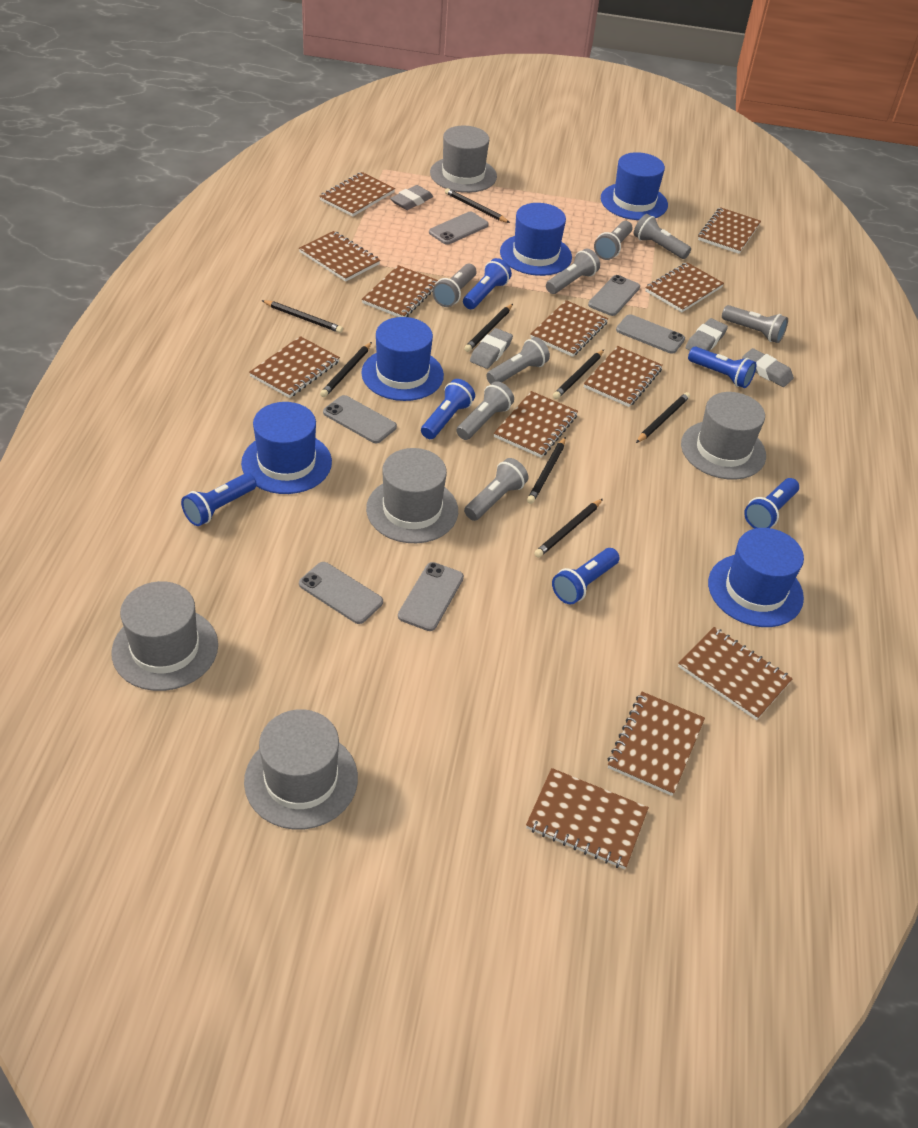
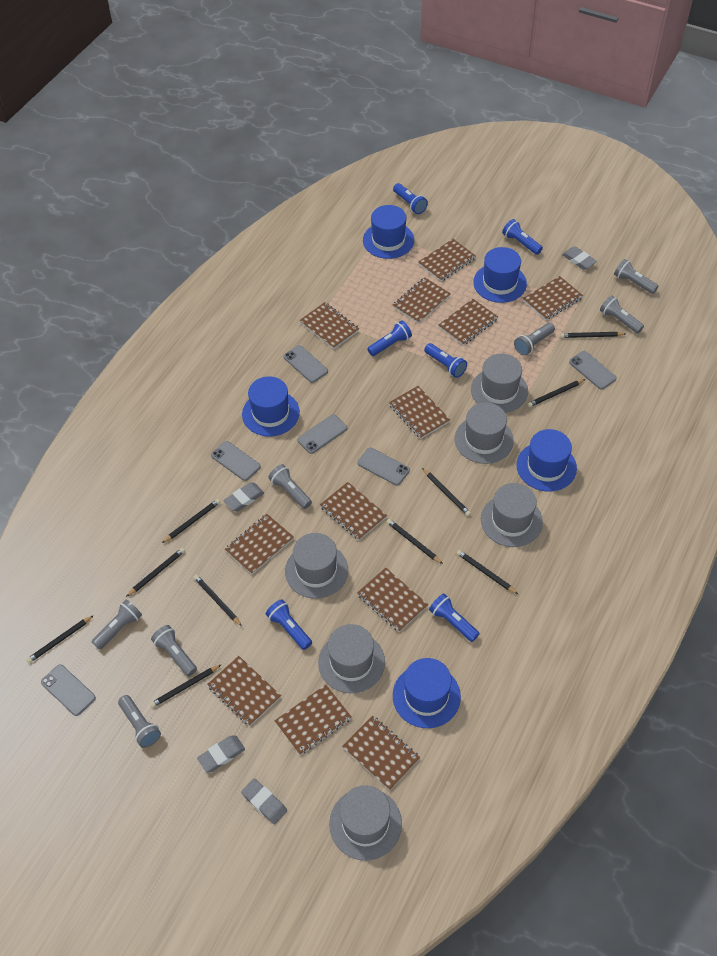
black pencil: [262,300,343,333] [320,342,372,397] [445,188,510,223] [464,304,513,352] [527,437,566,504] [534,499,603,558] [553,350,604,399] [636,392,690,443] = 8 -> [26,615,94,663] [126,548,185,597] [150,665,221,708] [162,499,220,543] [193,574,242,626] [387,519,443,564] [422,468,471,516] [457,550,518,594] [527,379,585,407] [560,332,626,338] = 10
grey flashlight: [432,264,476,307] [456,381,514,440] [464,458,528,521] [486,337,550,384] [546,249,600,294] [594,221,633,260] [634,214,691,259] [722,305,788,343] = 8 -> [92,599,142,650] [118,695,161,748] [151,625,197,676] [268,464,312,509] [514,323,555,356] [600,296,644,333] [614,259,659,294] = 7
grey hat: [111,581,218,691] [244,709,358,830] [366,448,458,543] [430,126,497,193] [681,392,766,480] = 5 -> [285,533,348,599] [318,624,385,693] [329,785,402,861] [455,402,514,464] [471,354,528,413] [481,483,543,547] = 6

